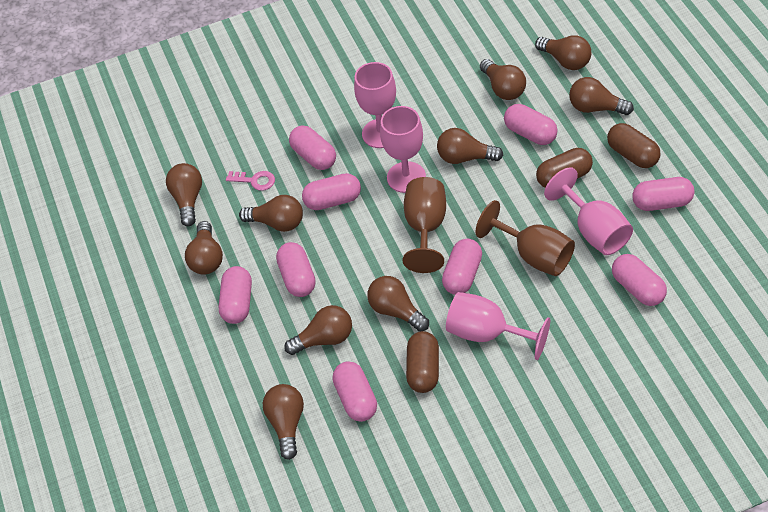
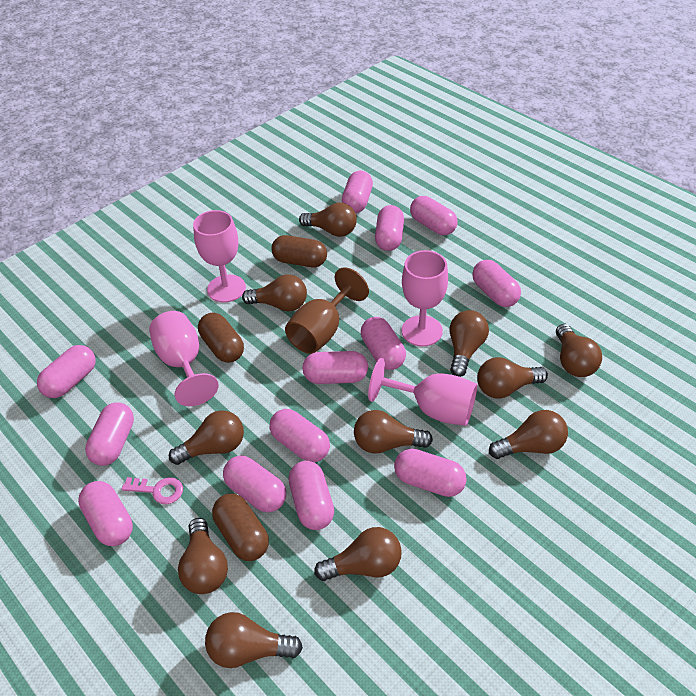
brown goblet: [403,177,446,273] [475,200,575,276] = 2 -> [285,267,369,354] = 1
brown light bulb: [166,163,202,226] [185,221,223,275] [239,195,303,232] [263,384,304,460] [284,305,352,355] [367,276,429,332] [437,128,503,164] [480,59,526,100] [535,35,591,70] [569,77,634,115] = 10 -> [169,410,244,465] [178,518,228,594] [205,612,303,668] [242,274,307,311] [299,203,357,237] [314,527,402,581] [354,410,433,454] [450,310,489,377] [477,357,548,398] [489,410,568,459] [556,324,602,377] = 11
pink capsule: [219,266,252,324] [276,242,316,297] [289,125,336,170] [302,173,361,210] [333,361,377,422] [442,239,482,295] [504,104,558,145] [612,254,667,306] [632,177,695,211] = 9 -> [37,345,96,398] [78,481,133,546] [85,402,134,466] [223,455,286,513] [270,409,330,462] [289,461,334,530] [302,351,368,384] [342,171,373,213] [361,317,406,370] [375,205,404,251] [394,449,467,497] [410,196,458,235] [472,260,521,307] = 13

